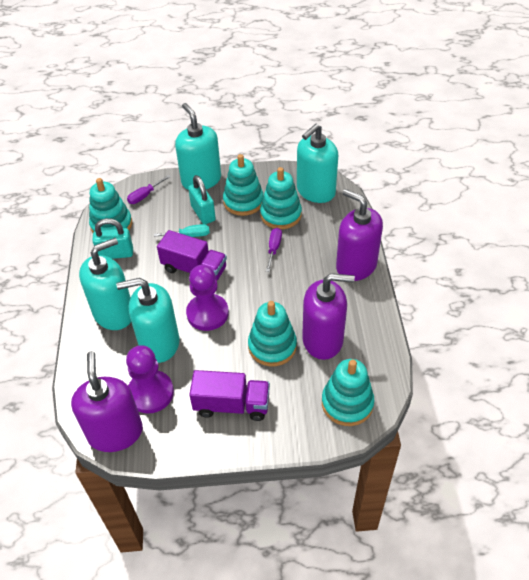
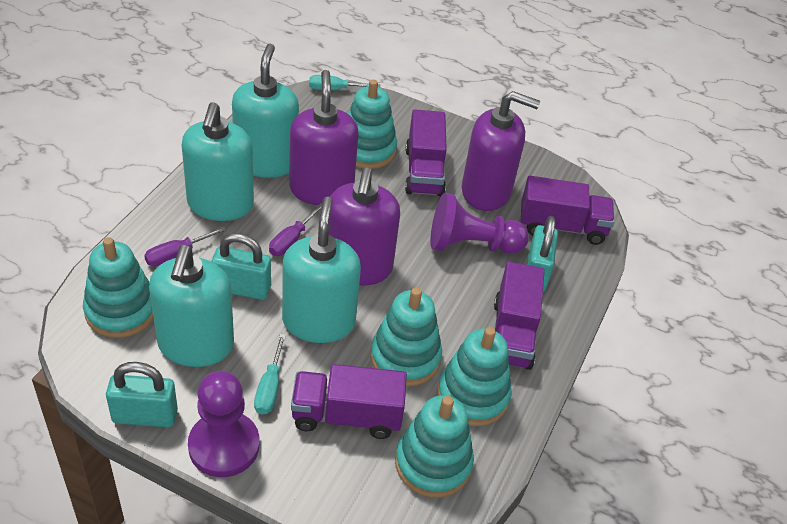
purple truck: [157,230,227,281] [189,370,270,421] = 2 -> [291,364,407,439] [405,109,447,197] [494,262,545,370] [521,176,615,245] = 4
turquoise padlock: [92,218,133,259] [188,175,216,224] = 2 -> [106,362,178,427] [211,233,271,300] [526,216,558,292] = 3
turquoise screwdriver: [154,224,210,237] = 1 -> [254,334,286,415] [309,75,381,90] = 2

